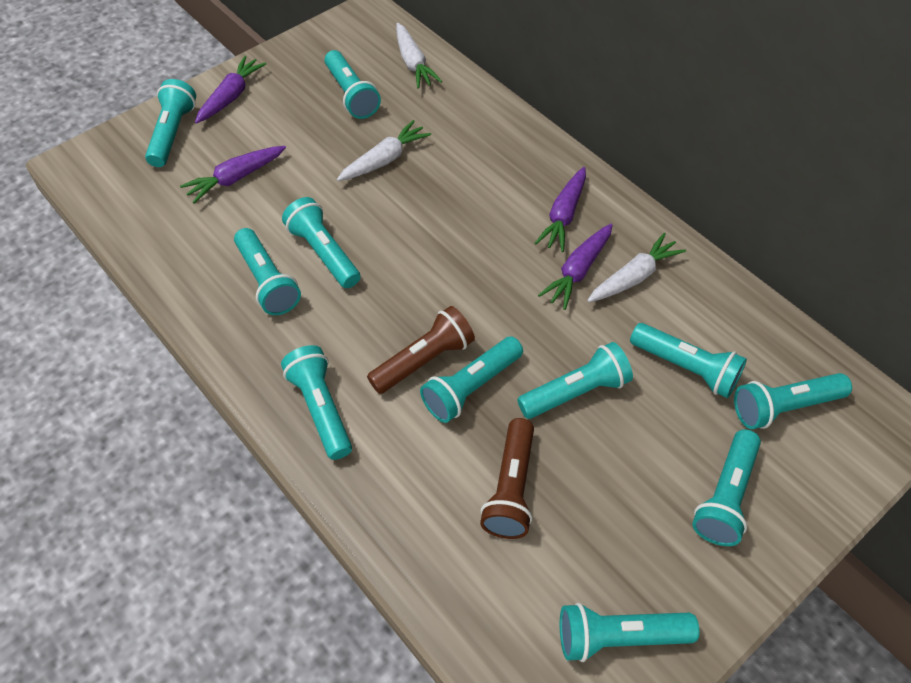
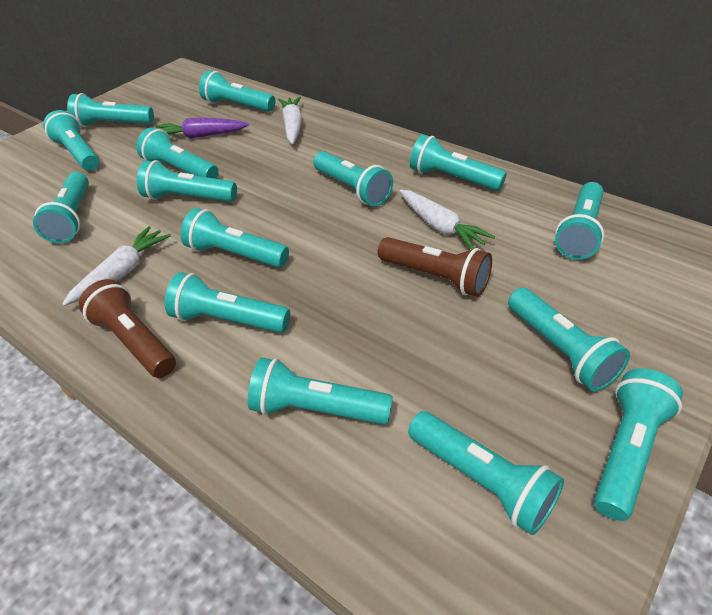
purple carrot: [180,146,286,203] [195,56,266,124] [535,167,586,252] [538,224,613,310] = 4 -> [156,117,249,139] = 1
turquoise flashlight: [145,79,196,167] [234,228,301,315] [281,345,352,460] [282,197,361,288] [324,50,381,119] [420,337,523,423] [517,342,633,419] [560,603,699,662] [630,323,747,398] [692,429,761,546] [734,373,852,429] = 11 -> [33,172,89,243] [43,110,100,171] [67,93,154,127] [136,127,219,179] [137,160,237,202] [165,272,290,333] [181,208,289,268] [199,70,275,112] [248,358,393,425] [313,151,393,207] [408,411,564,535] [410,134,507,191] [508,288,630,391] [555,182,604,260] [594,369,683,521] = 15

